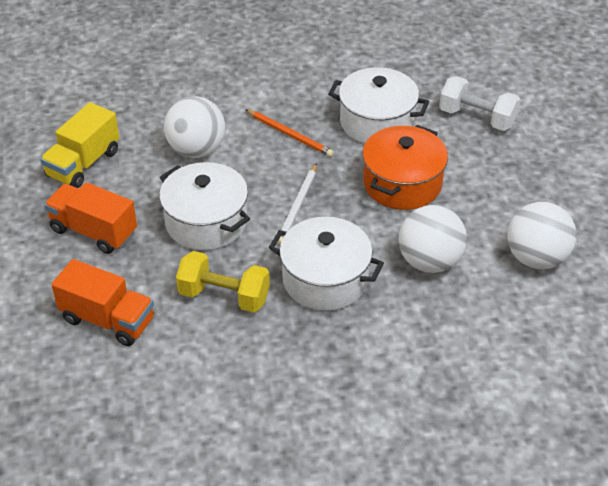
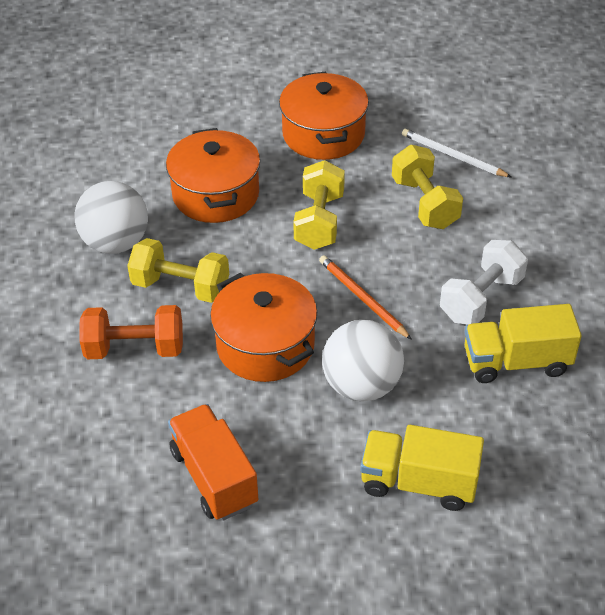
orange dumbbell: none = 0 -> [80,305,183,359] = 1
orange pot: [362,125,448,210] = 1 -> [166,128,260,223] [210,273,317,382] [279,72,369,160] = 3
orange truck: [44,182,137,254] [51,259,154,346] = 2 -> [168,404,258,521] = 1
white ball: [164,96,225,158] [399,205,467,273] [507,202,577,269] = 3 -> [74,181,148,254] [322,320,404,402] = 2
white pot: [159,162,250,251] [269,217,384,311] [328,67,429,144] = 3 -> none = 0
yellow dumbbell: [176,251,270,312] = 1 -> [127,238,229,303] [293,160,345,250] [392,145,463,229] = 3
yellow truck: [40,102,119,188] = 1 -> [360,425,484,511] [465,304,582,383] = 2

